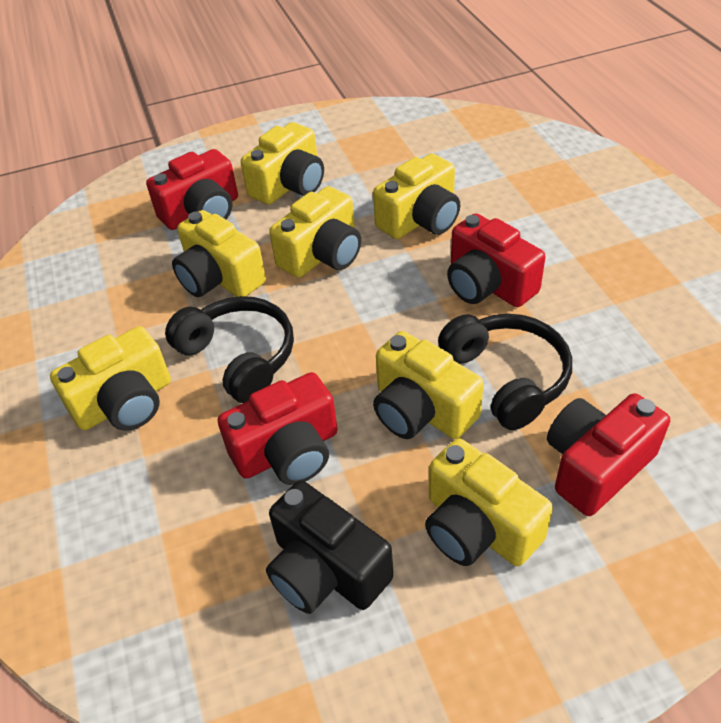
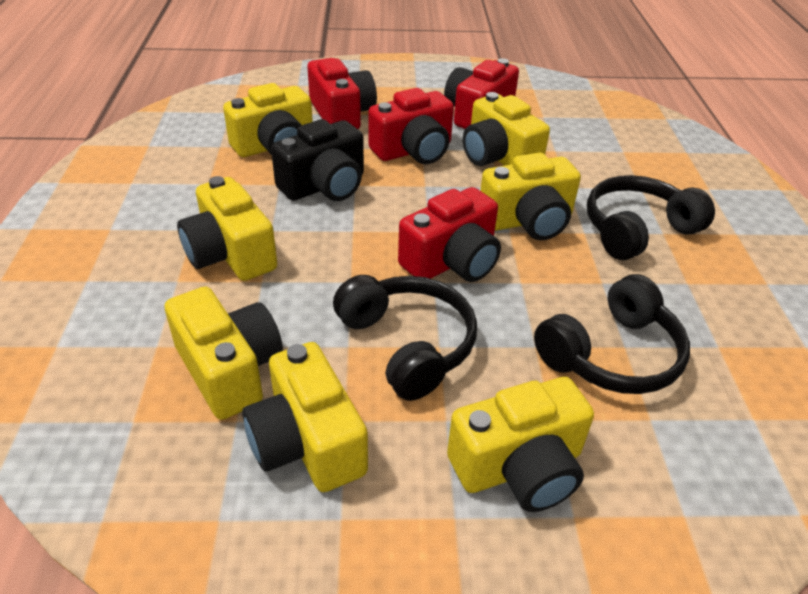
black headphones: [165,296,294,403] [438,314,572,430] = 2 -> [333,275,477,401] [534,274,690,394] [587,175,715,260] = 3

